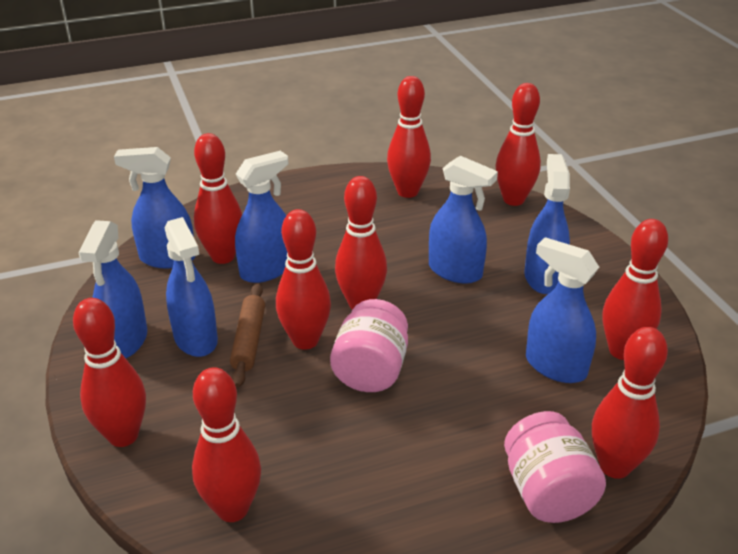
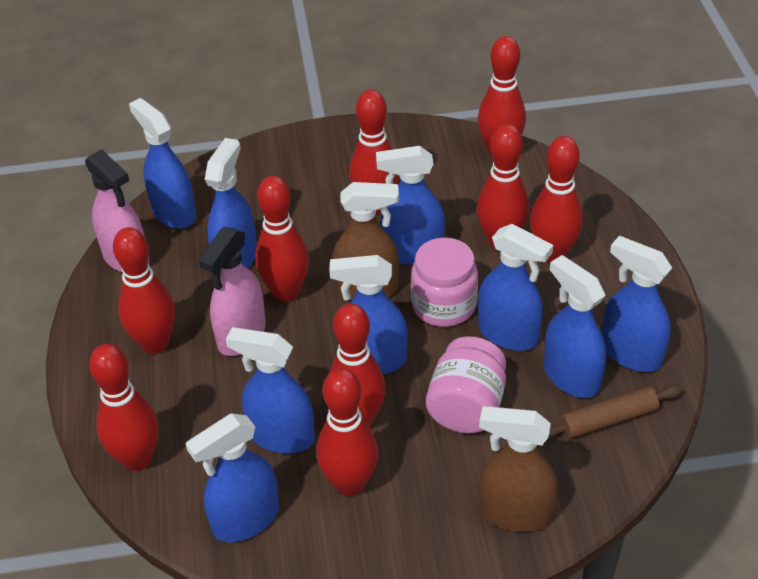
blue spray bottle: [78,220,147,358] [114,147,195,268] [165,217,218,357] [235,151,289,283] [429,156,498,284] [524,154,570,294] [526,237,599,383] = 7 -> [129,98,196,229] [185,413,279,542] [205,138,257,268] [226,327,315,454] [329,255,407,374] [376,146,445,264] [478,224,553,351] [544,255,606,398] [602,236,672,372] = 9
brown spray bottle: none = 0 -> [333,182,399,300] [479,406,558,532] = 2
pink spray bottle: none = 0 -> [85,149,149,272] [199,227,266,356] = 2

